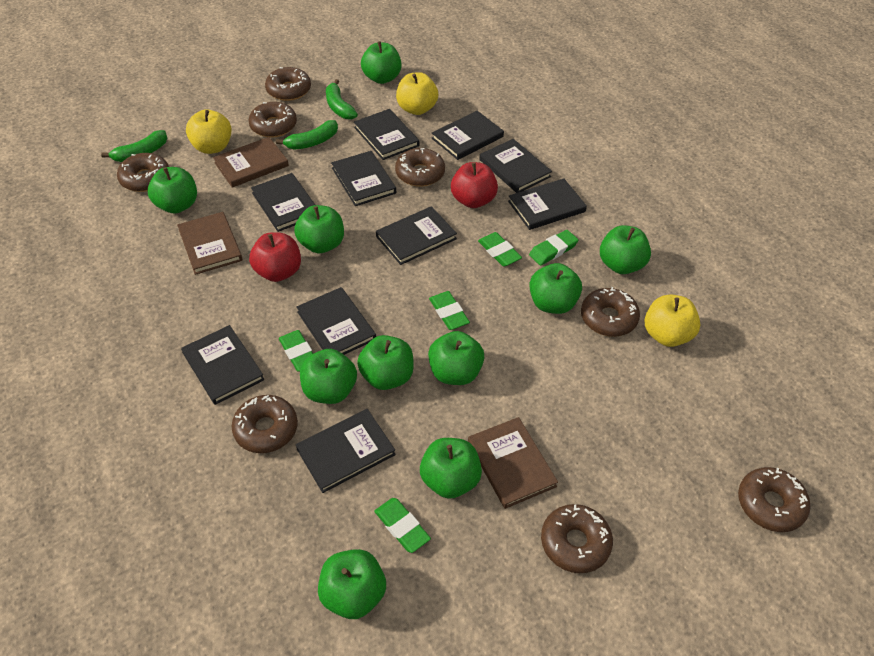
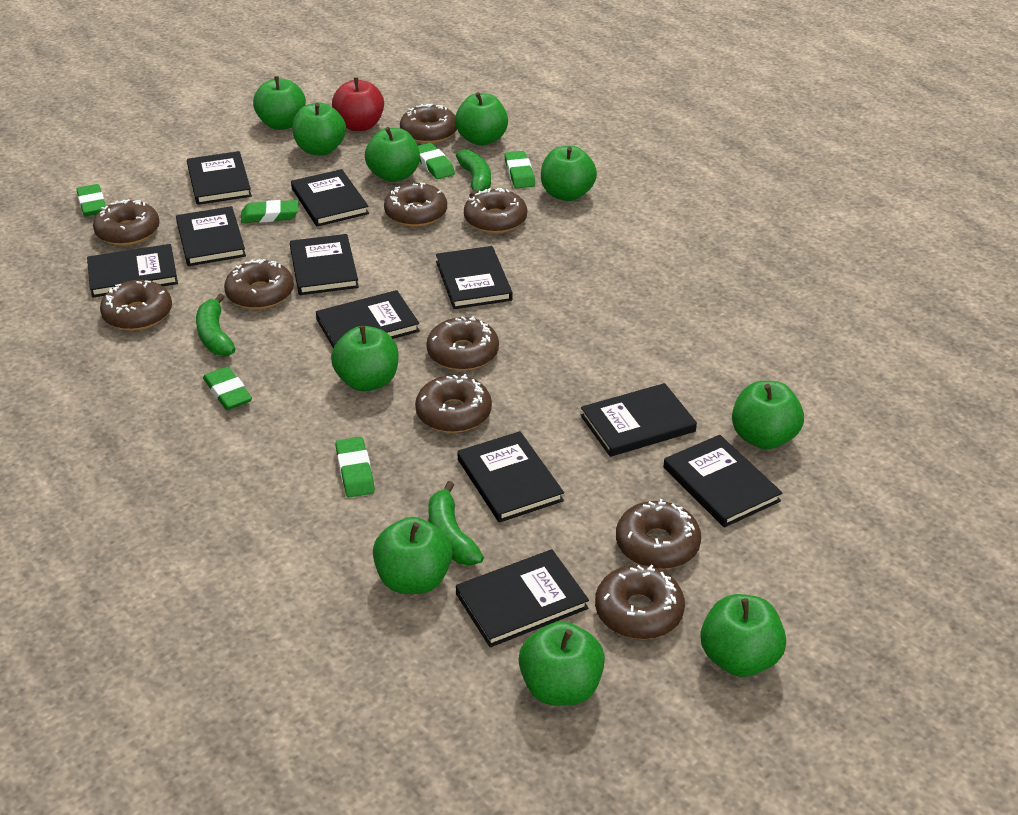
black book: [181,325,264,405] [251,173,315,232] [296,287,376,355] [296,409,396,493] [331,151,396,206] [354,109,420,160] [376,206,457,265] [432,111,504,160] [479,139,552,193] [508,178,587,230] = 10 -> [87,244,178,298] [176,206,246,266] [187,151,252,205] [290,234,359,295] [291,169,369,227] [316,290,420,349] [436,246,513,309] [456,549,589,647] [457,431,564,523] [581,383,697,457] [663,435,782,527] = 11
brown book: [177,212,242,275] [213,137,289,188] [468,417,558,509] = 3 -> none = 0
brown donut: [117,153,169,192] [232,395,298,453] [249,102,297,138] [265,67,311,101] [395,148,445,187] [541,504,613,573] [581,287,640,337] [738,467,810,532] = 8 -> [93,199,160,246] [100,280,172,331] [224,259,294,310] [384,183,447,227] [400,104,457,144] [415,374,492,433] [426,316,499,371] [464,188,527,233] [595,565,685,639] [616,499,701,569] = 10
green eraser: [279,330,313,372] [374,498,431,553] [429,291,470,330] [478,232,522,267] [529,230,579,265] = 5 -> [76,184,106,216] [203,366,252,410] [241,200,298,223] [335,437,375,498] [418,143,455,179] [504,151,535,188] = 6
red apple: [249,232,301,282] [451,162,498,208] = 2 -> [332,78,384,131] = 1
yellow apple: [186,109,232,154] [396,72,438,115] [644,294,701,347] = 3 -> none = 0

